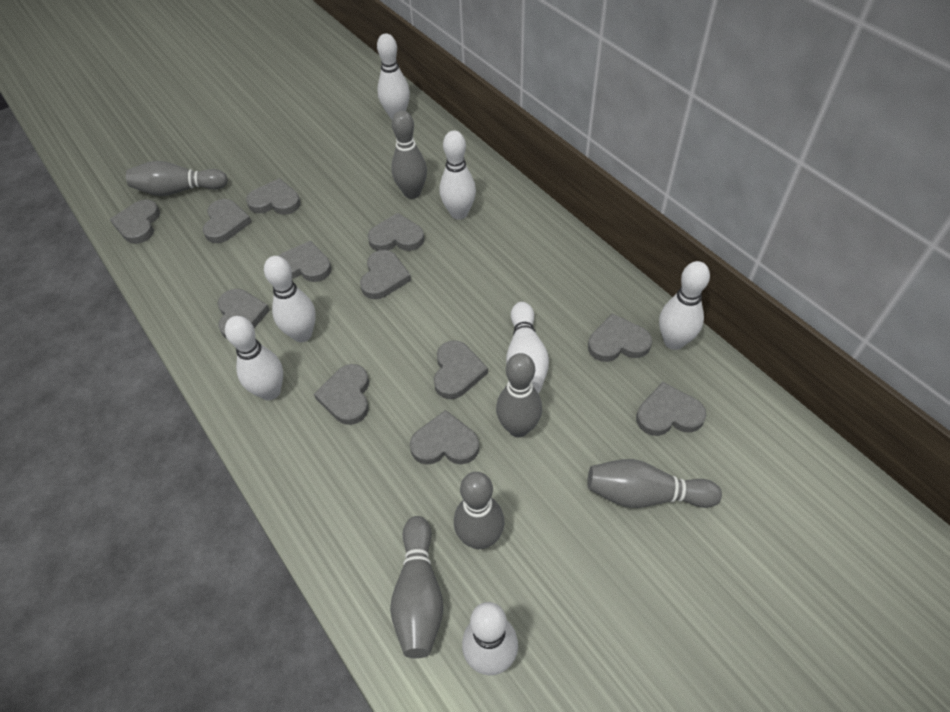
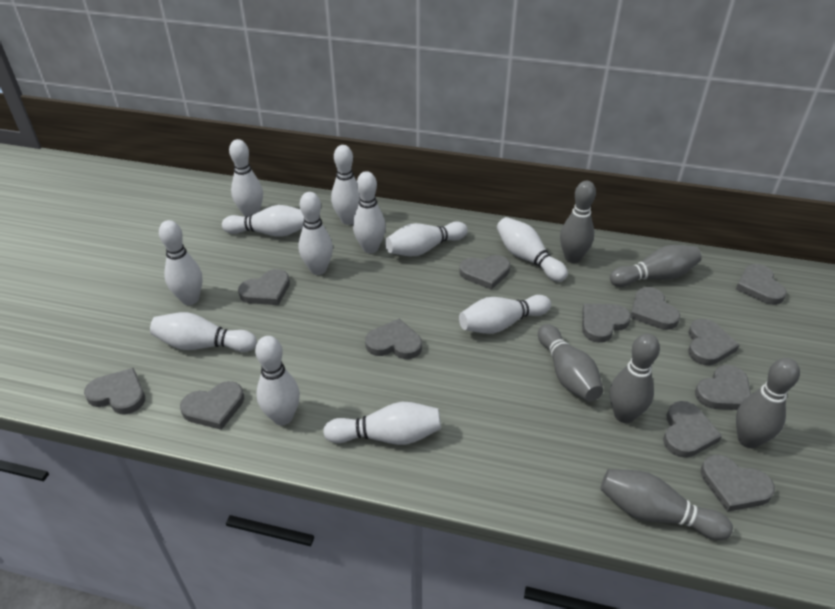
white bowling pin: [225,316,283,400] [264,256,316,342] [377,33,410,119] [440,130,476,220] [462,602,518,675] [506,302,549,393] [659,261,710,350] = 7 -> [150,312,257,352] [159,220,202,305] [222,205,304,237] [229,139,263,217] [255,336,300,425] [298,192,333,275] [323,402,441,445] [331,145,360,225] [353,171,386,253] [385,221,468,256] [459,295,551,334] [497,217,568,282] = 12

